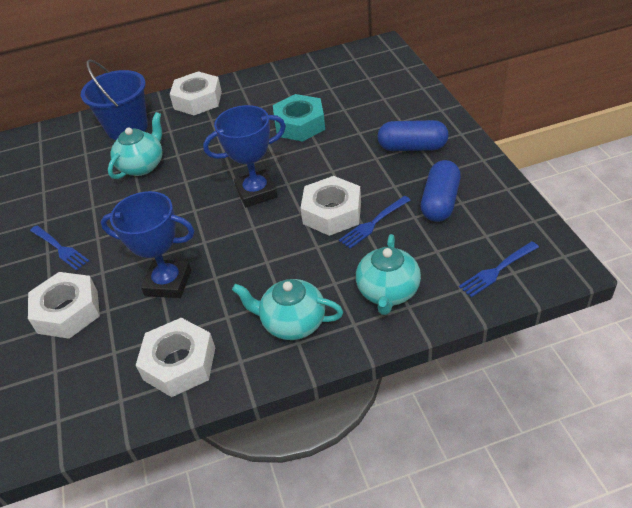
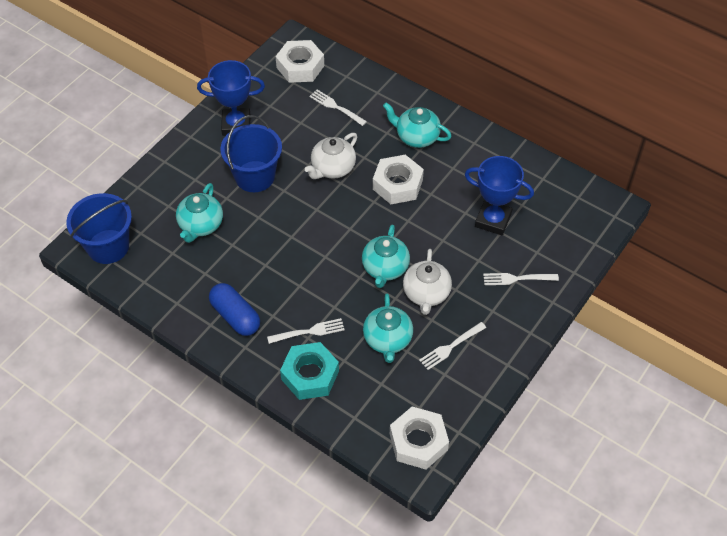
blue bucket: [81,59,148,140] = 1 -> [66,193,132,264] [220,115,282,192] = 2
blue capsule: [377,120,449,151] [421,160,461,222] = 2 -> [209,283,260,336] = 1
blue fork: [30,225,89,271] [339,196,411,249] [459,241,539,298] = 3 -> none = 0
turquoise teapot: [108,112,163,179] [232,279,343,340] [356,234,421,315] = 3 -> [176,183,223,243] [362,225,410,288] [363,293,413,363] [383,103,451,148] = 4
white fork: none = 0 -> [267,318,345,344] [309,90,367,126] [419,322,486,370] [483,273,559,285] = 4
white nut: [28,272,100,339] [136,318,215,397] [170,71,222,115] [301,176,361,236] = 4 -> [276,40,324,83] [373,155,424,204] [390,407,449,469] = 3
white teapot: none = 0 -> [305,133,357,179] [403,249,452,315] = 2

